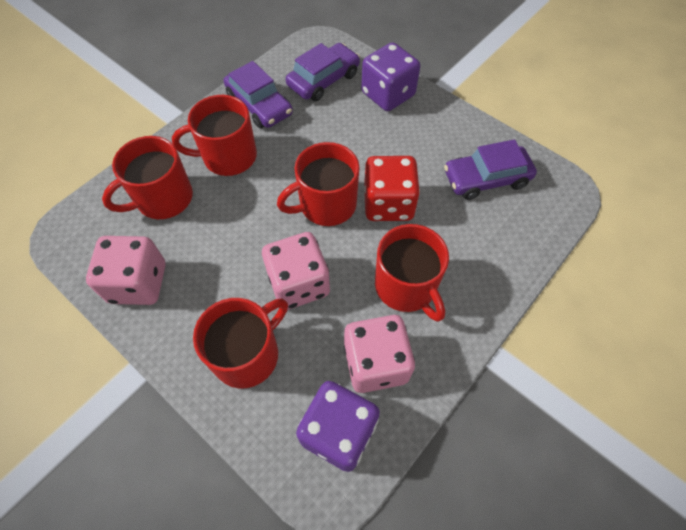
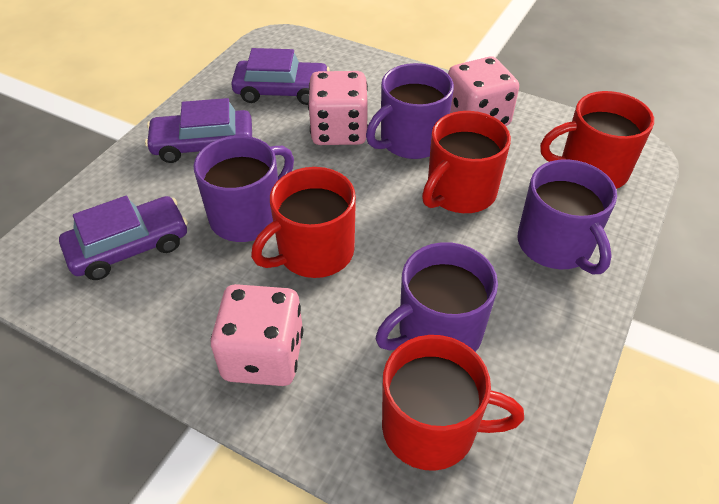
purple dice: [296,381,380,472] [361,42,420,111] = 2 -> none = 0
purple mug: none = 0 -> [194,136,294,242] [366,63,454,159] [376,242,498,352] [518,159,617,274] = 4
red dice: [364,156,420,221] = 1 -> none = 0
red mug: [102,136,193,219] [172,95,257,176] [193,298,288,388] [277,142,360,226] [375,224,449,322] = 5 -> [251,167,356,278] [382,335,524,471] [422,111,511,213] [540,91,654,189] = 4

